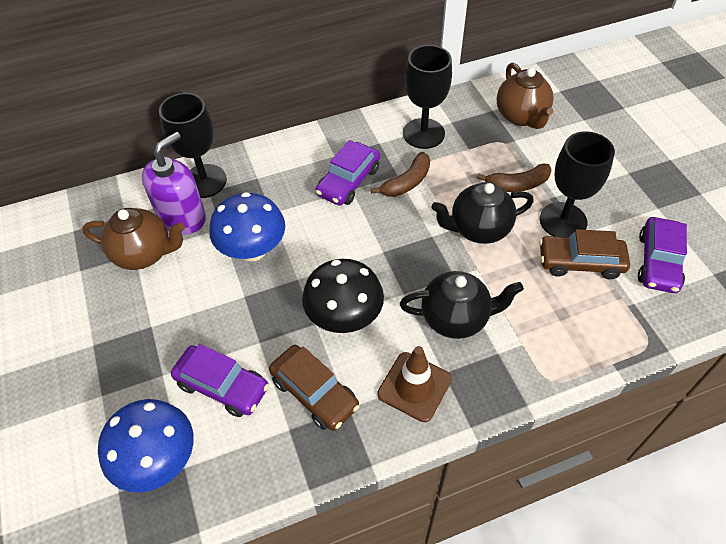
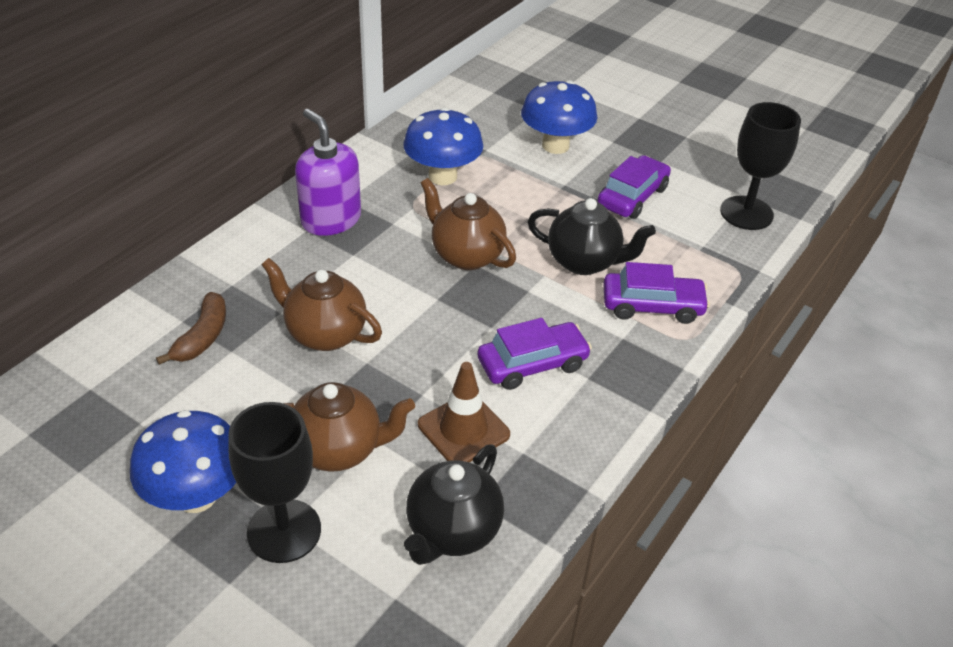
black goblet: [159,93,227,198] [403,45,452,149] [540,131,615,237] = 3 -> [228,402,321,563] [720,102,801,230] = 2
black mushroom: [302,259,384,333] = 1 -> none = 0
blue mushroom: [98,399,194,493] [209,192,285,261] = 2 -> [130,410,236,513] [403,107,483,185] [521,80,597,154] = 3
brown banana: [371,152,430,197] [477,164,552,192] = 2 -> [156,292,226,365] = 1
brown car: [269,345,360,431] [539,229,630,279] = 2 -> none = 0
brown teapot: [82,208,185,270] [497,63,554,129] = 2 -> [261,258,382,351] [283,382,415,472] [420,178,516,270] = 3

